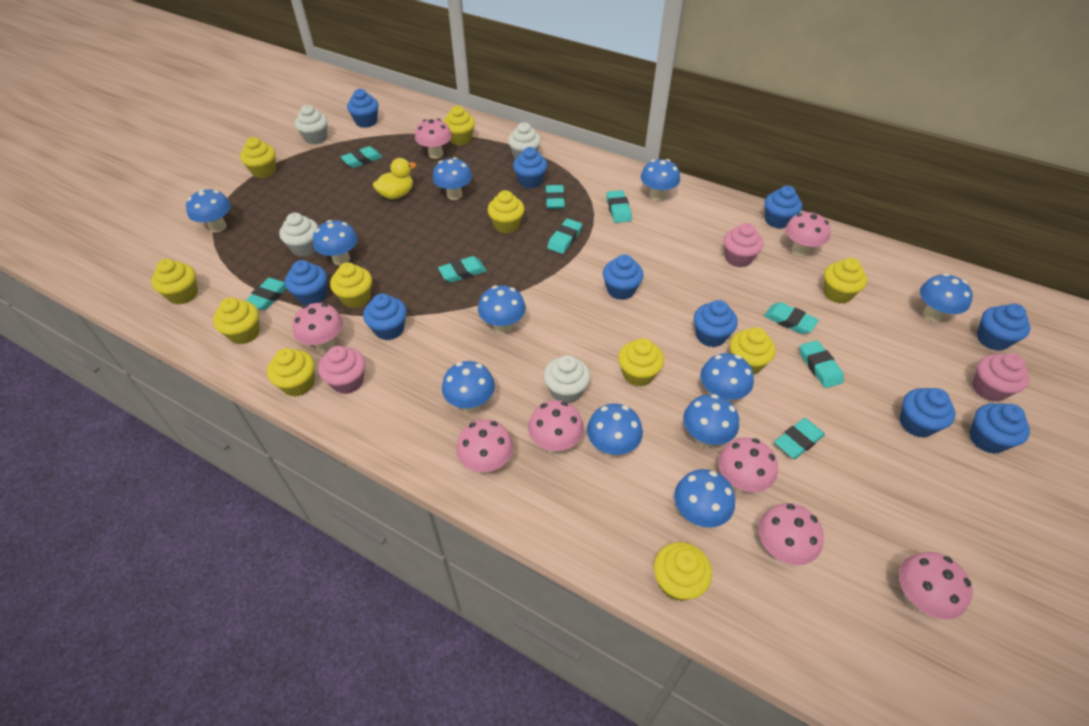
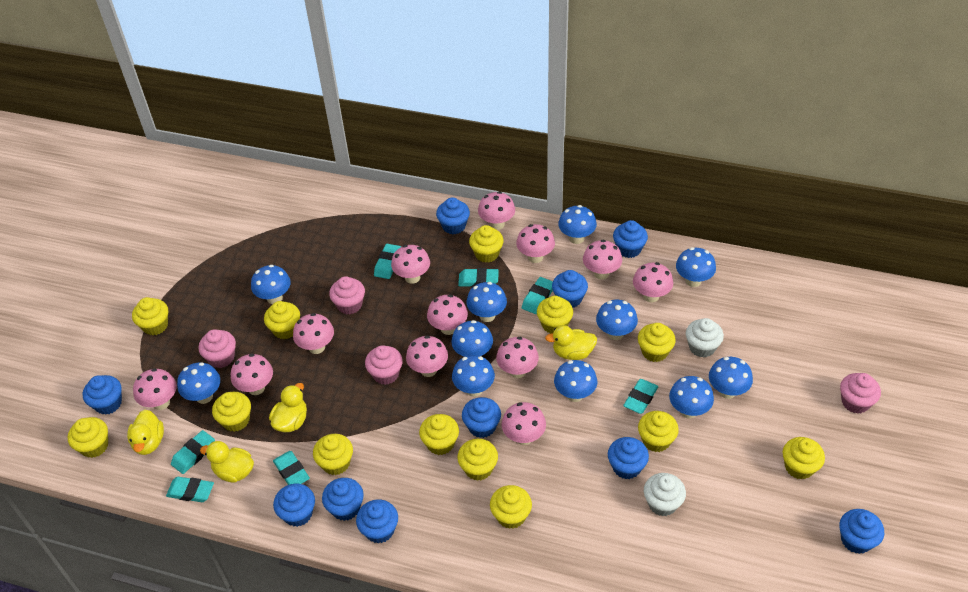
pink cupcake: [318,346,365,394] [724,223,763,267] [972,353,1029,402] = 3 -> [198,329,236,368] [329,276,365,314] [365,345,403,385] [840,373,881,414] = 4
pink mushroom: [292,303,343,351] [415,119,452,159] [456,419,513,473] [528,400,584,453] [718,437,778,492] [758,503,824,565] [785,212,830,256] [899,552,973,619] = 8 -> [133,368,177,410] [231,354,273,395] [293,313,334,354] [391,245,430,284] [406,335,448,377] [427,294,468,335] [478,191,515,230] [496,337,539,378] [502,402,546,445] [516,224,555,263] [583,240,622,280] [633,262,673,302] = 12
turquoise eraser: [245,278,287,310] [341,146,382,168] [438,256,487,283] [545,185,565,209] [547,219,582,254] [606,190,632,223] [764,302,819,334] [774,418,825,459] [800,340,844,388] = 9 -> [166,477,214,502] [171,430,215,474] [273,451,310,485] [374,244,401,279] [458,268,499,287] [522,277,553,314] [623,379,658,414] = 7
white cupcake: [279,213,318,257] [295,105,328,145] [508,122,541,159] [544,355,590,403] = 4 -> [644,473,686,516] [686,318,724,358] = 2
yellow cupcake: [151,259,198,305] [213,298,260,345] [240,137,276,178] [267,348,315,397] [330,262,372,308] [443,106,475,145] [488,190,524,234] [618,338,664,387] [654,542,712,601] [730,328,775,374] [823,258,867,303] = 11 -> [68,417,108,458] [132,297,168,335] [212,392,251,432] [264,301,300,339] [313,434,353,475] [419,414,459,455] [457,439,498,481] [469,225,504,263] [490,485,532,529] [537,296,573,334] [638,323,676,362] [638,411,679,452] [783,437,825,480] = 13
yellow duck: [373,158,416,199] = 1 -> [127,410,164,455] [200,441,254,483] [269,383,307,432] [545,325,597,360] = 4

